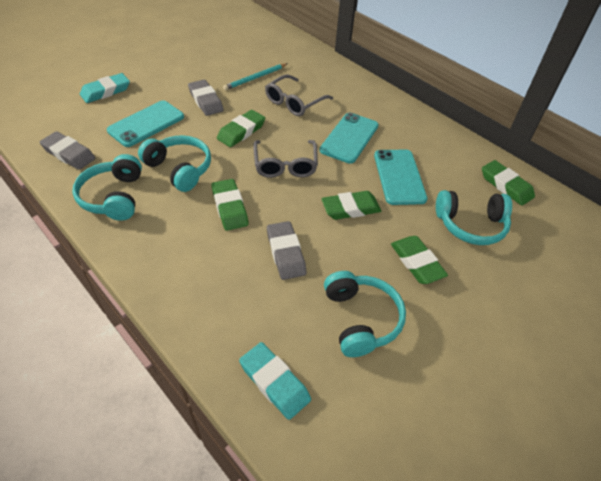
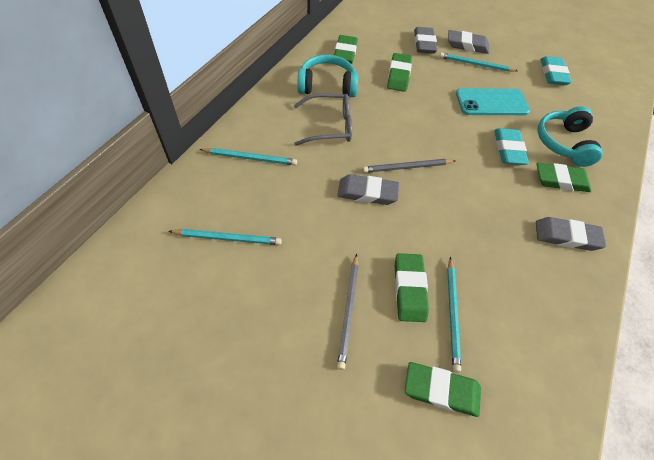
grey eraser: [40,131,96,170] [188,80,224,116] [267,221,306,280] = 3 -> [337,174,399,205] [414,27,437,54] [448,30,489,54] [536,217,606,251] = 4
grey glasses: [253,140,318,178] [265,75,333,116] = 2 -> [294,93,352,146] = 1
grey pencil: none = 0 -> [337,254,359,370] [363,159,456,173] = 2
turquoise headphones: [72,154,142,221] [138,135,211,192] [324,271,406,357] [436,190,512,245] = 4 -> [297,55,358,97] [538,106,603,167] = 2
turquoise pencil: [223,63,287,90] = 1 -> [169,229,282,245] [199,148,297,165] [439,53,518,72] [447,257,461,372] = 4
turquoise phone: [107,100,184,147] [320,113,379,164] [374,150,427,205] = 3 -> [456,88,530,115] = 1

